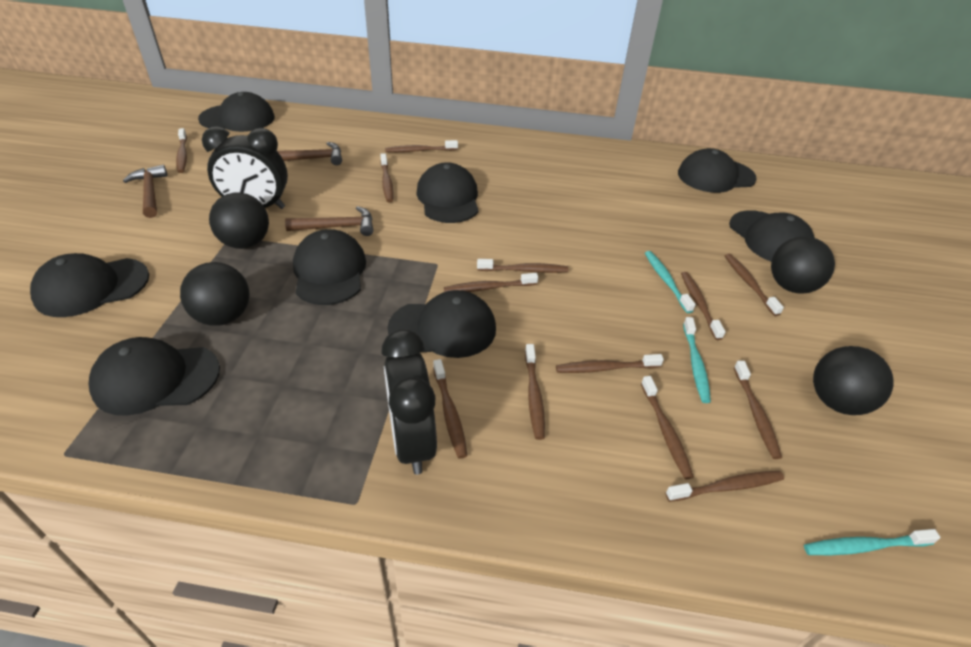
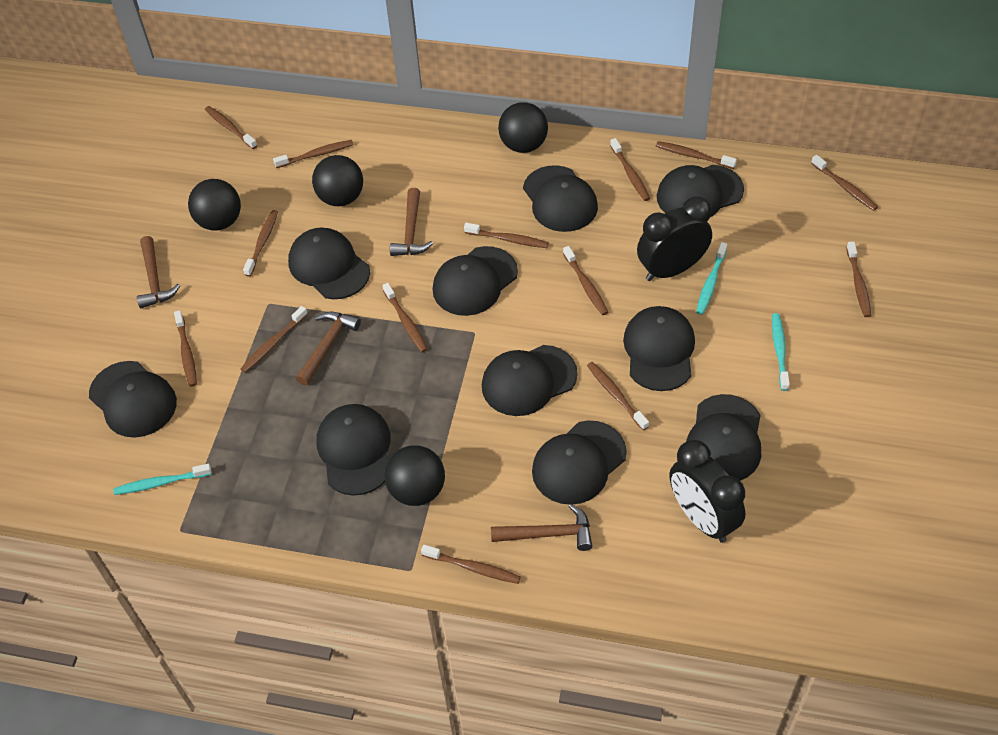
black cap: [30,253,149,317] [89,337,220,416] [198,92,275,132] [293,229,366,305] [387,290,496,358] [416,162,479,223] [678,148,757,193] [729,210,815,262] = 8 -> [89,361,177,438] [288,227,370,299] [317,404,391,496] [433,246,518,316] [482,345,578,416] [523,165,598,232] [532,420,627,505] [623,306,695,391] [657,165,744,217] [686,394,761,481] = 10
brown hammer: [123,165,168,218] [277,142,342,165] [285,206,373,236] = 3 -> [137,236,180,308] [296,312,361,385] [390,188,433,256] [491,504,592,551] = 4
brown toothbrush: [176,128,187,173] [380,153,394,202] [385,140,458,152] [433,359,468,458] [444,273,538,292] [477,259,569,273] [525,344,545,440] [556,354,664,373] [641,376,694,479] [666,471,784,502] [681,272,726,340] [725,254,784,316] [734,361,782,459] = 13 -> [174,310,197,387] [205,106,257,149] [241,306,308,373] [243,210,278,277] [273,140,353,168] [382,283,428,352] [421,545,520,584] [464,223,549,248] [563,246,608,315] [587,362,649,430] [610,138,650,201] [656,141,737,169] [811,155,878,211] [846,242,871,317] = 14

